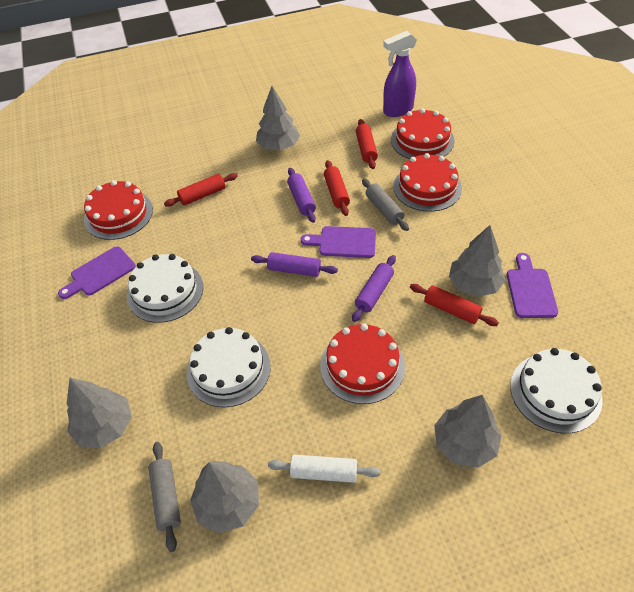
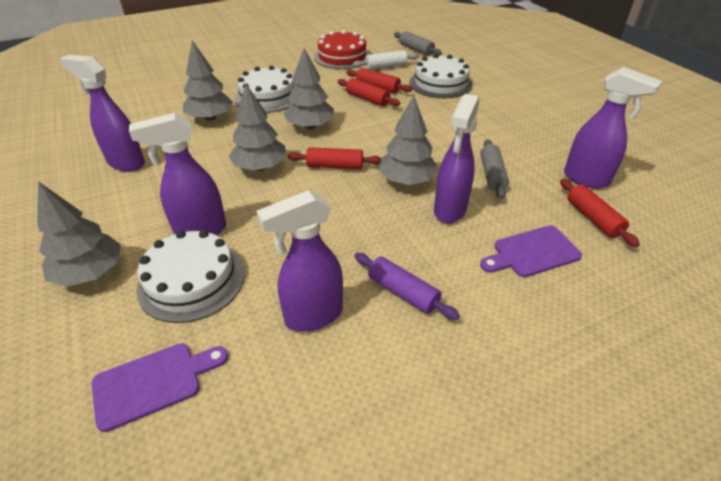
purple cutting board: [58,246,136,299] [301,226,376,258] [507,253,558,318] = 3 -> [91,343,228,432] [480,226,582,277] = 2
purple rolling pin: [251,252,338,277] [287,168,316,223] [352,255,396,322] = 3 -> [354,253,460,320] = 1
purple spray bottle: [383,31,417,117] = 1 -> [60,55,145,171] [129,113,226,235] [257,190,343,332] [434,94,479,224] [564,67,662,189] = 5
red cake: [84,180,153,240] [320,323,405,404] [391,108,455,159] [393,153,462,212] = 4 -> [314,30,370,69] = 1

